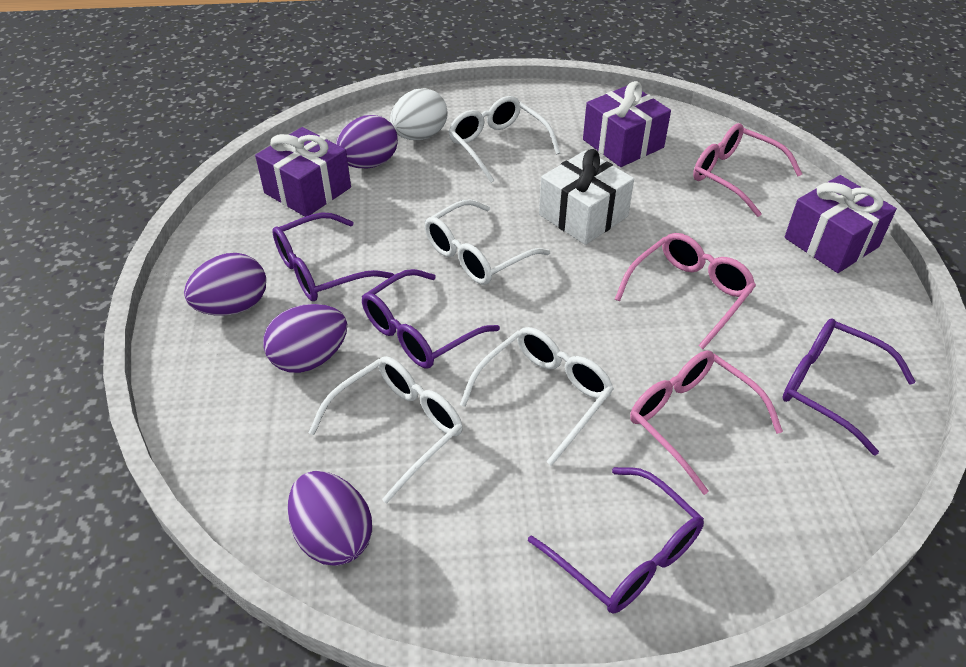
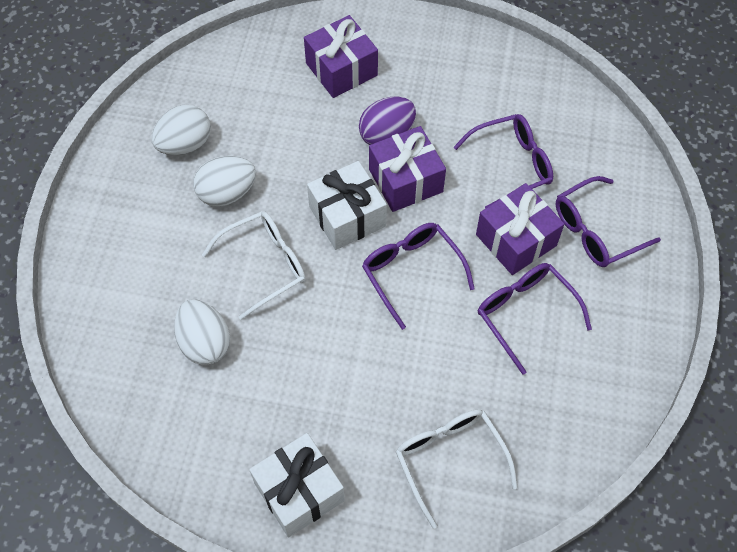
pink glasses: [615,233,756,349] [630,350,783,495] [693,123,802,217] = 3 -> none = 0
purple egg: [184,253,266,316] [263,304,347,373] [287,471,372,566] [336,115,398,168] = 4 -> [359,97,416,145] = 1
white egg: [390,88,448,140] = 1 -> [151,105,211,155] [174,299,230,365] [193,156,256,207] = 3
white gift: [539,149,634,245] = 1 -> [249,433,345,537] [307,161,387,250] = 2
white glasses: [309,356,463,503] [425,200,550,285] [449,96,560,182] [460,327,614,466] = 4 -> [202,211,306,320] [396,409,518,529] = 2

